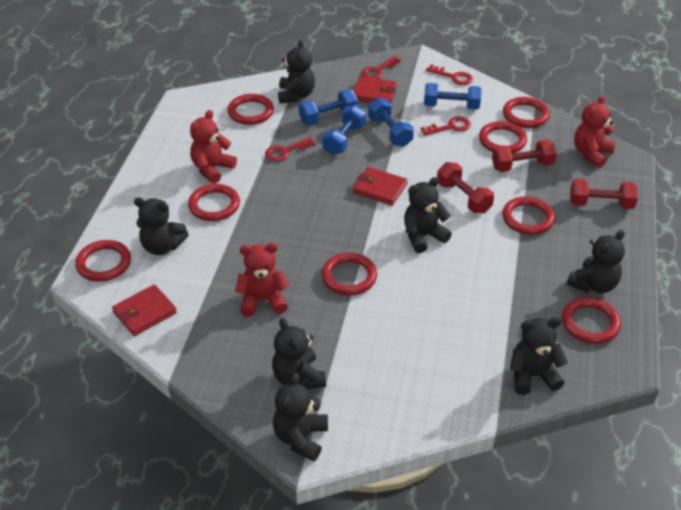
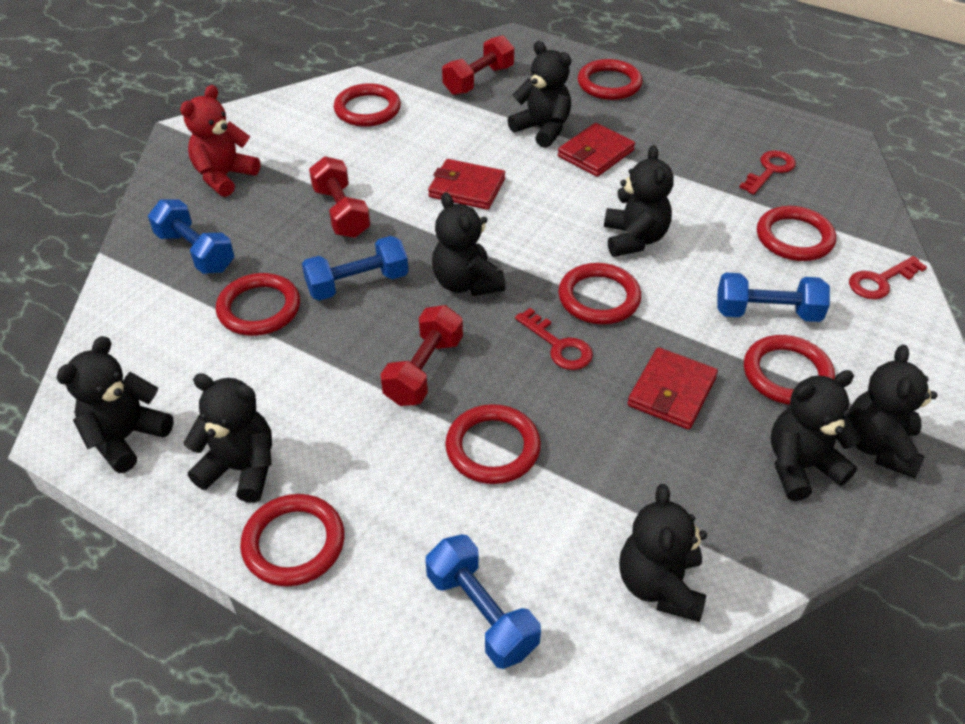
black teddy bear: [134,197,189,255] [272,318,326,389] [273,373,328,461] [278,40,315,104] [404,177,452,253] [510,317,568,395] [567,230,625,293] = 7 -> [56,336,174,473] [184,373,272,503] [432,192,505,296] [508,41,571,148] [604,145,674,257] [619,484,707,622] [771,370,861,501] [848,345,937,478] = 8
red key: [265,137,316,162] [361,56,401,79] [421,117,471,136] [426,65,473,85] = 4 -> [515,308,593,370] [739,150,796,195] [849,256,927,299] = 3
red teddy bear: [190,110,237,184] [235,243,289,317] [574,95,616,168] = 3 -> [180,85,260,197] = 1

